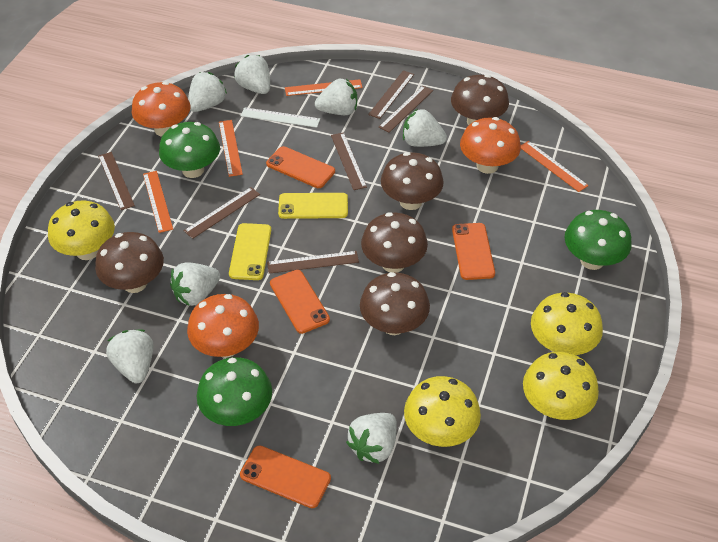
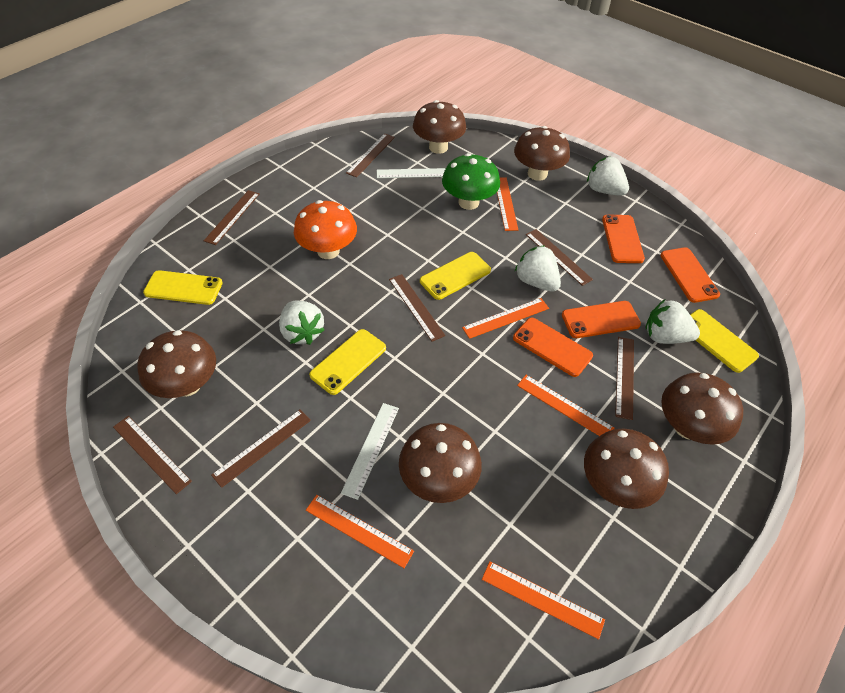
brown mushroom: [95,232,164,293] [360,272,430,335] [361,212,428,273] [381,152,444,210] [451,75,509,125] = 5 -> [137,330,216,398] [399,423,482,503] [413,100,466,154] [514,126,570,181] [584,429,669,509] [661,372,743,445] = 6
brown ruler: [98,152,135,210] [184,187,260,239] [267,251,359,274] [331,132,367,190] [368,70,414,119] [379,86,433,133] = 6 -> [113,416,192,494] [204,190,259,245] [211,409,311,488] [346,133,395,177] [389,274,445,342] [526,229,593,286] [615,337,634,420] = 7
green mushroom: [159,122,220,178] [197,357,272,426] [564,210,632,270] = 3 -> [442,153,500,210] = 1
orange mushroom: [132,82,190,137] [187,294,259,358] [460,117,521,174] = 3 -> [294,200,357,259] = 1
orange ruler: [143,171,173,233] [219,120,243,177] [285,79,363,96] [521,141,589,192] = 4 -> [306,495,414,568] [462,298,549,339] [482,561,605,640] [497,177,518,231] [517,375,614,436] = 5
white ruler: [241,107,320,128] = 1 -> [341,403,399,500] [377,168,446,178] = 2
white strawberry: [106,329,153,383] [170,262,220,306] [188,72,227,112] [234,55,270,94] [315,79,357,115] [346,413,397,464] [403,109,447,147] = 7 -> [279,301,325,345] [515,245,561,292] [587,157,629,196] [646,299,700,344] = 4
yellow mushroom: [48,201,115,260] [404,376,481,447] [523,352,599,420] [531,292,603,355] = 4 -> none = 0
yellow phone: [229,223,271,280] [278,193,348,219] = 2 -> [143,270,223,305] [309,329,386,395] [420,252,491,300] [690,309,759,373] = 4

